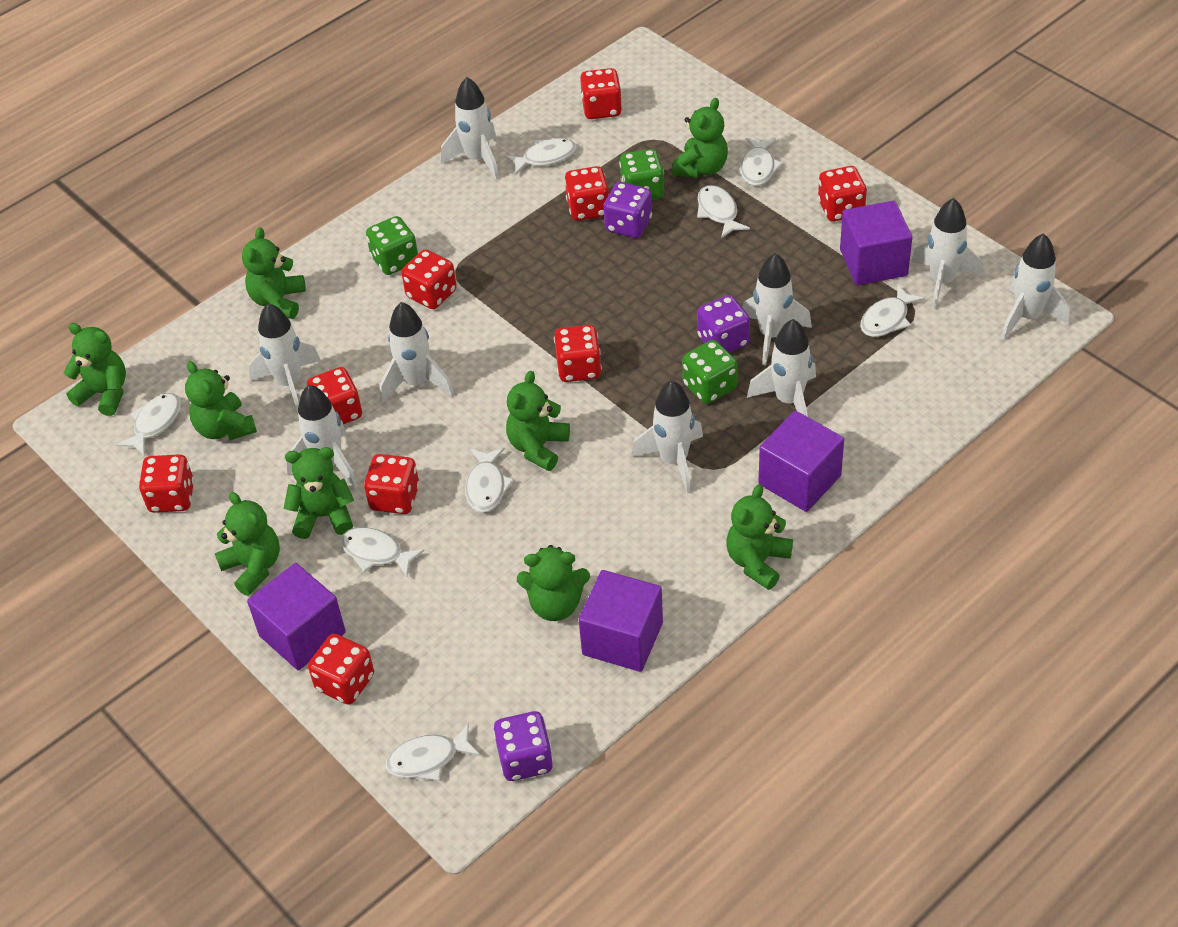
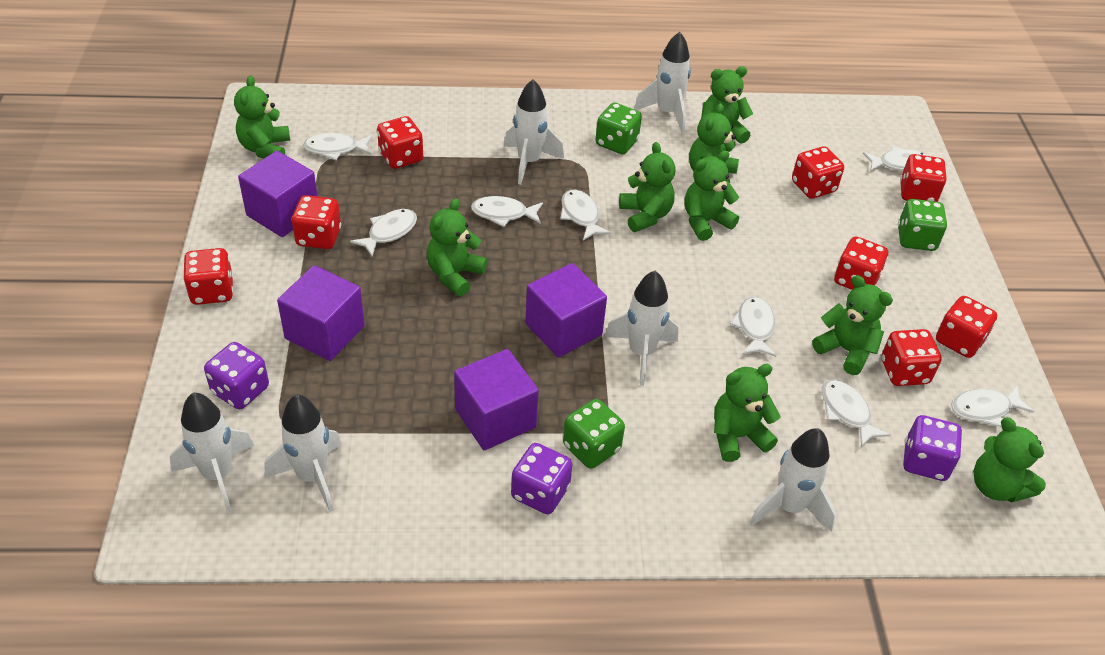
red dice: [139,454,194,513] [307,367,362,424] [308,634,374,705] [364,454,419,514] [401,249,457,309] [554,325,602,382] [564,166,609,221] [580,68,622,119] [818,166,867,222] = 9 -> [184,248,233,305] [292,195,341,249] [377,116,423,169] [792,147,844,199] [834,236,888,290] [881,329,942,386] [900,154,947,202] [936,296,997,358] = 8
white rocket: [249,303,321,413] [286,385,358,488] [379,302,454,403] [441,77,499,180] [631,380,703,493] [742,253,812,366] [747,319,816,416] [911,198,982,310] [1001,233,1070,340] = 9 -> [170,392,254,513] [265,395,342,512] [504,79,564,185] [605,270,678,386] [634,32,691,133] [750,428,836,532] = 6

